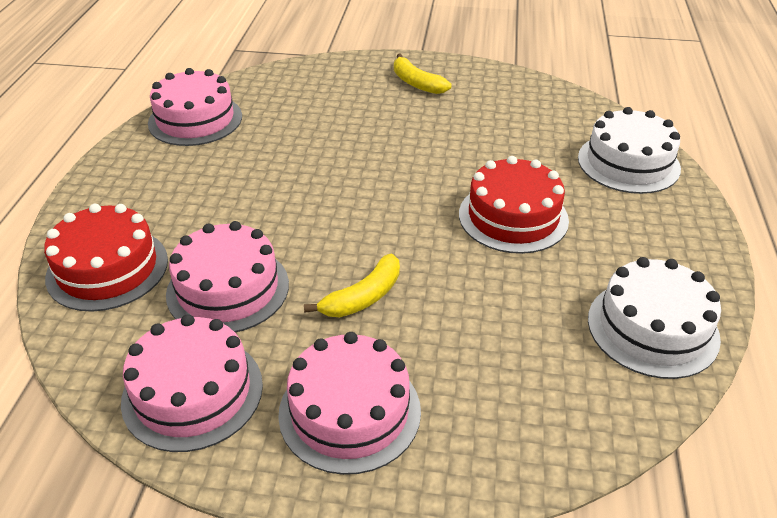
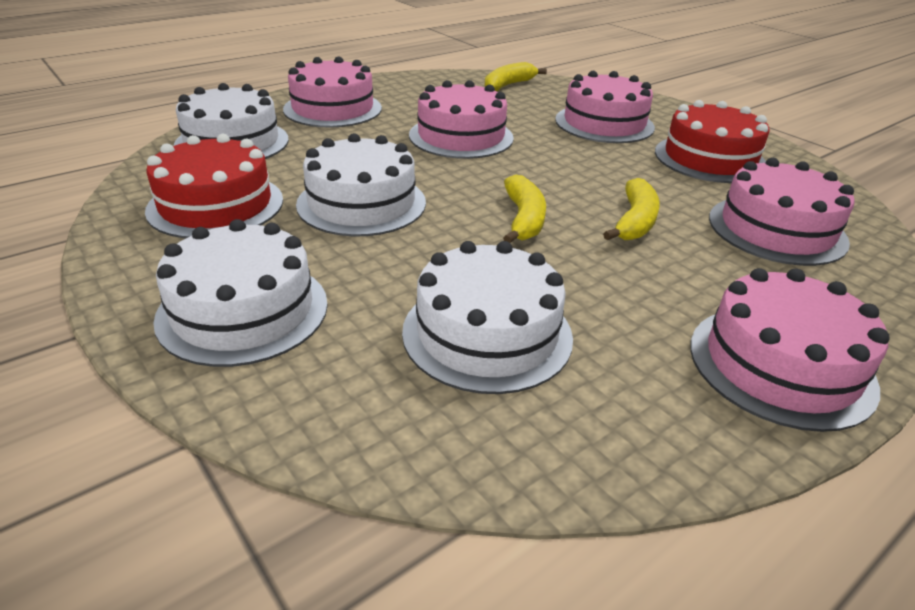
pink cake: [121,314,263,452] [148,68,242,146] [166,221,289,332] [278,332,421,475] = 4 -> [283,56,382,128] [409,80,514,159] [555,71,655,143] [690,268,890,432] [709,158,855,266] = 5
white cake: [578,107,681,194] [588,257,721,379] = 2 -> [153,219,328,367] [174,83,289,159] [296,133,426,236] [402,241,573,394] = 4
yellow banana: [304,254,400,317] [394,54,451,94] = 2 -> [484,62,547,91] [503,175,546,243] [603,178,660,240] = 3

